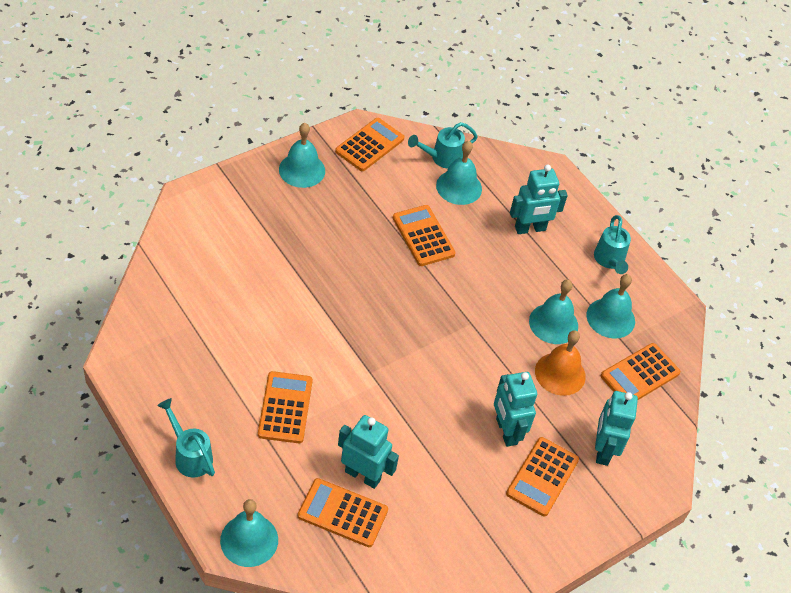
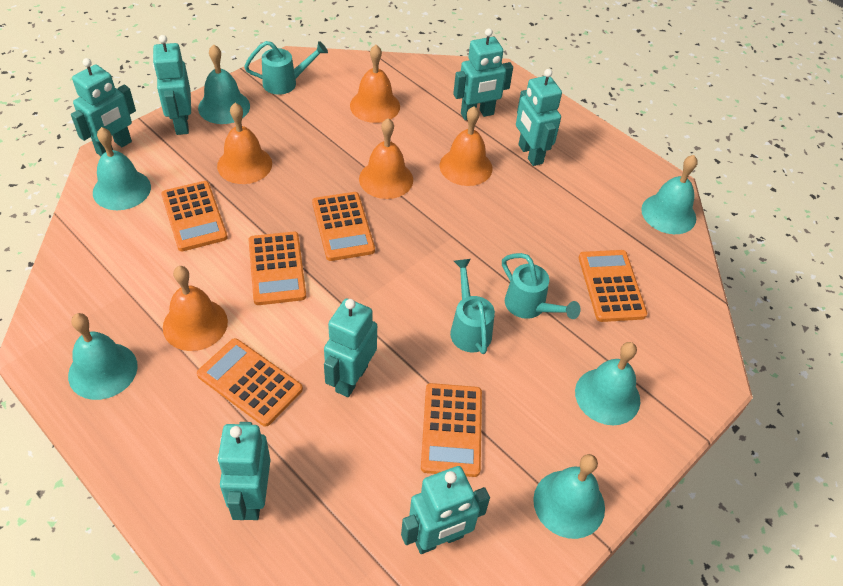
orange bell: [535,330,586,396] = 1 -> [163,266,228,351] [217,103,272,184] [350,45,400,123] [359,118,413,199] [439,106,492,186] = 5
turquoise bell: [220,499,278,567] [279,123,325,188] [436,141,482,205] [529,279,578,344] [587,274,635,339] = 5 -> [68,313,138,400] [93,127,151,210] [198,44,250,124] [533,454,605,539] [575,342,640,425] [641,155,697,234] = 6
turquoise robot: [338,415,399,489] [494,372,537,447] [510,165,568,234] [595,391,638,466] = 4 -> [71,58,136,156] [153,35,191,135] [217,422,270,520] [324,298,377,397] [401,466,490,554] [453,28,513,120] [516,69,562,166] = 7

